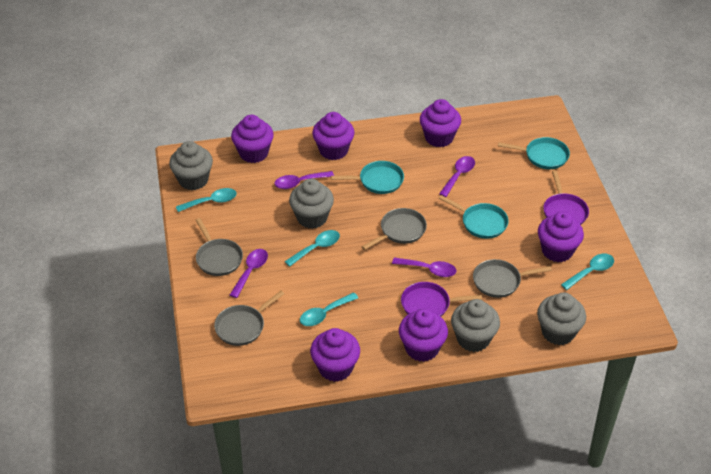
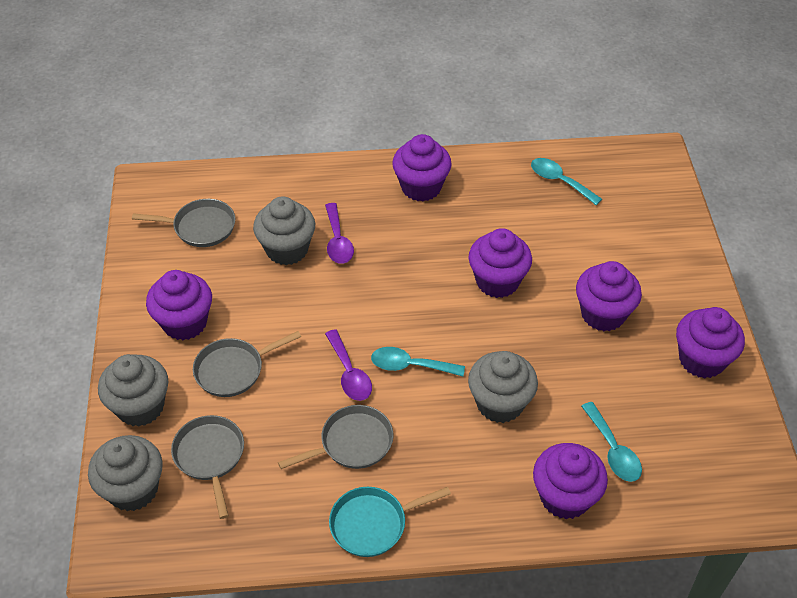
purple pan: [401,282,482,316] [543,170,589,225] = 2 -> none = 0
purple spoon: [230,249,268,298] [275,171,334,189] [392,258,456,277] [439,156,475,197] = 4 -> [325,203,354,264] [325,329,372,401] = 2
turquoise pan: [331,161,404,194] [439,195,509,239] [498,137,570,169] = 3 -> [329,487,451,557] = 1
turquoise spoon: [176,188,237,212] [285,230,340,267] [300,292,358,326] [561,254,614,290] = 4 -> [371,347,465,376] [531,158,602,205] [581,402,642,482] = 3

